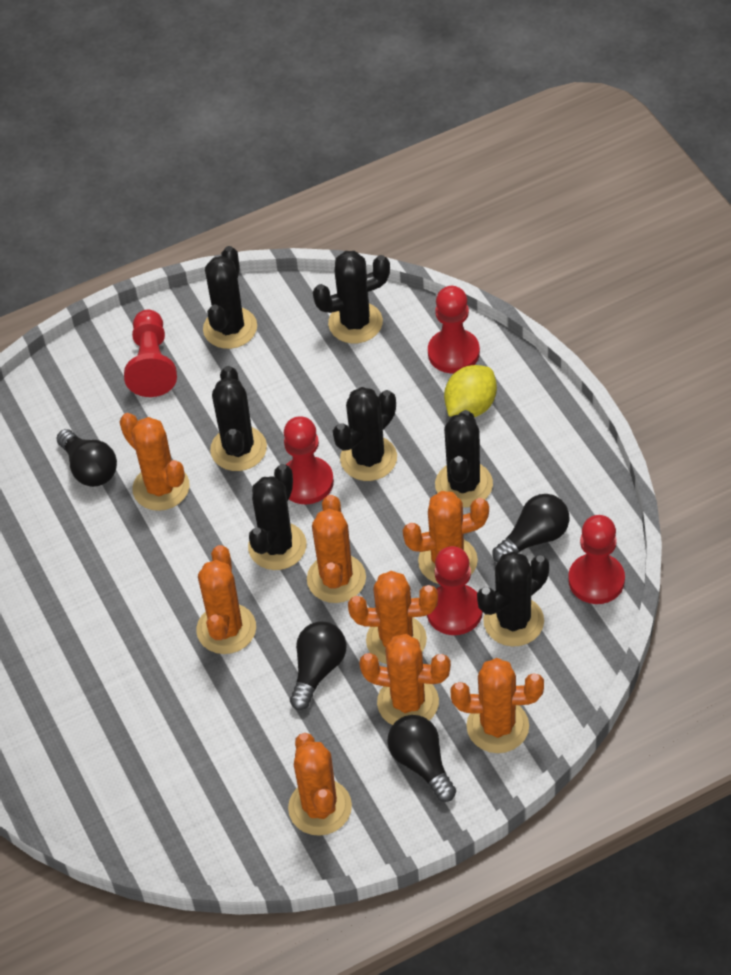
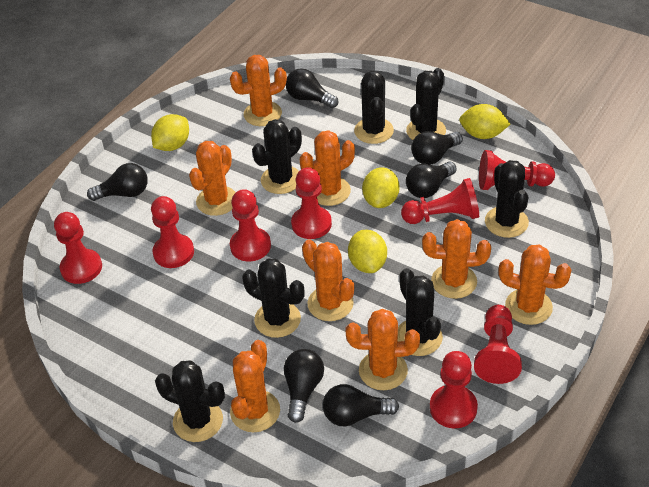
black light bulb: [56,429,117,487] [290,622,347,710] [387,715,456,802] [492,494,569,562] = 4 -> [87,163,148,201] [284,349,324,423] [286,68,338,108] [323,384,399,426] [406,162,457,198] [411,131,463,165] = 6
red pawn: [124,310,177,397] [284,416,334,504] [427,546,483,635] [428,286,480,373] [568,515,625,604] = 5 -> [54,212,102,284] [151,196,194,268] [230,189,271,261] [291,167,332,239] [401,178,479,224] [430,351,478,428] [474,305,522,384] [479,150,555,190] = 8
yellow lemon: [444,365,497,417] = 1 -> [151,114,189,151] [348,230,387,273] [362,167,399,208] [459,104,510,139] = 4

